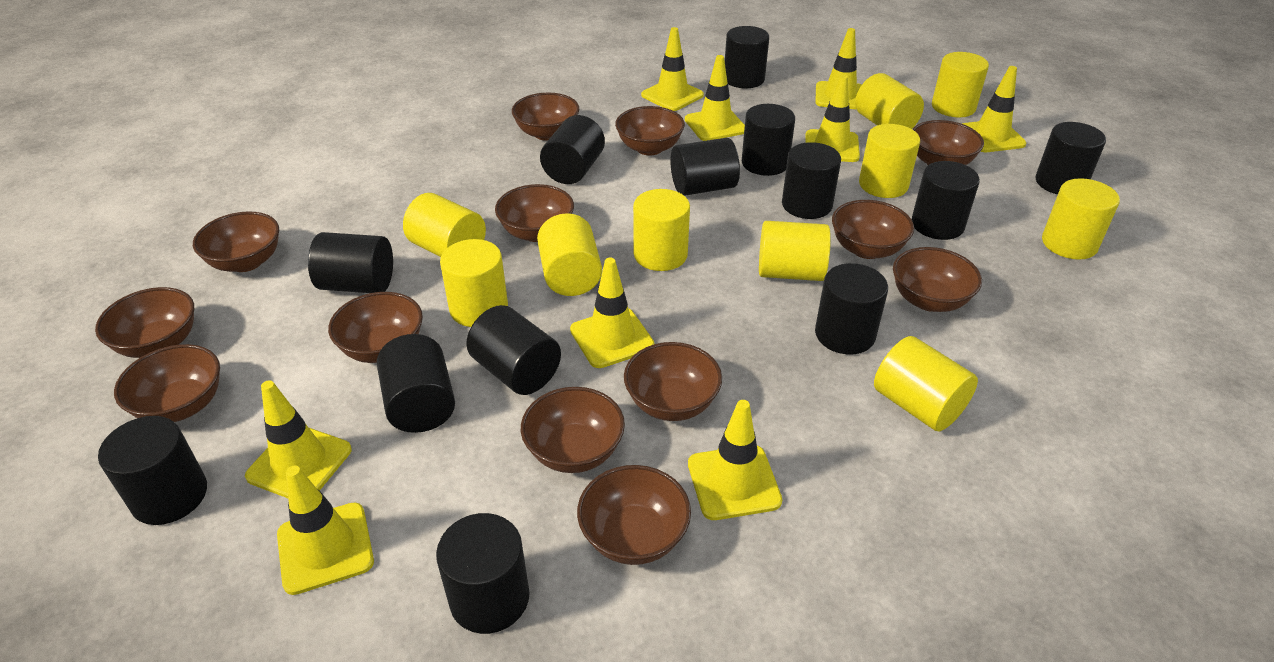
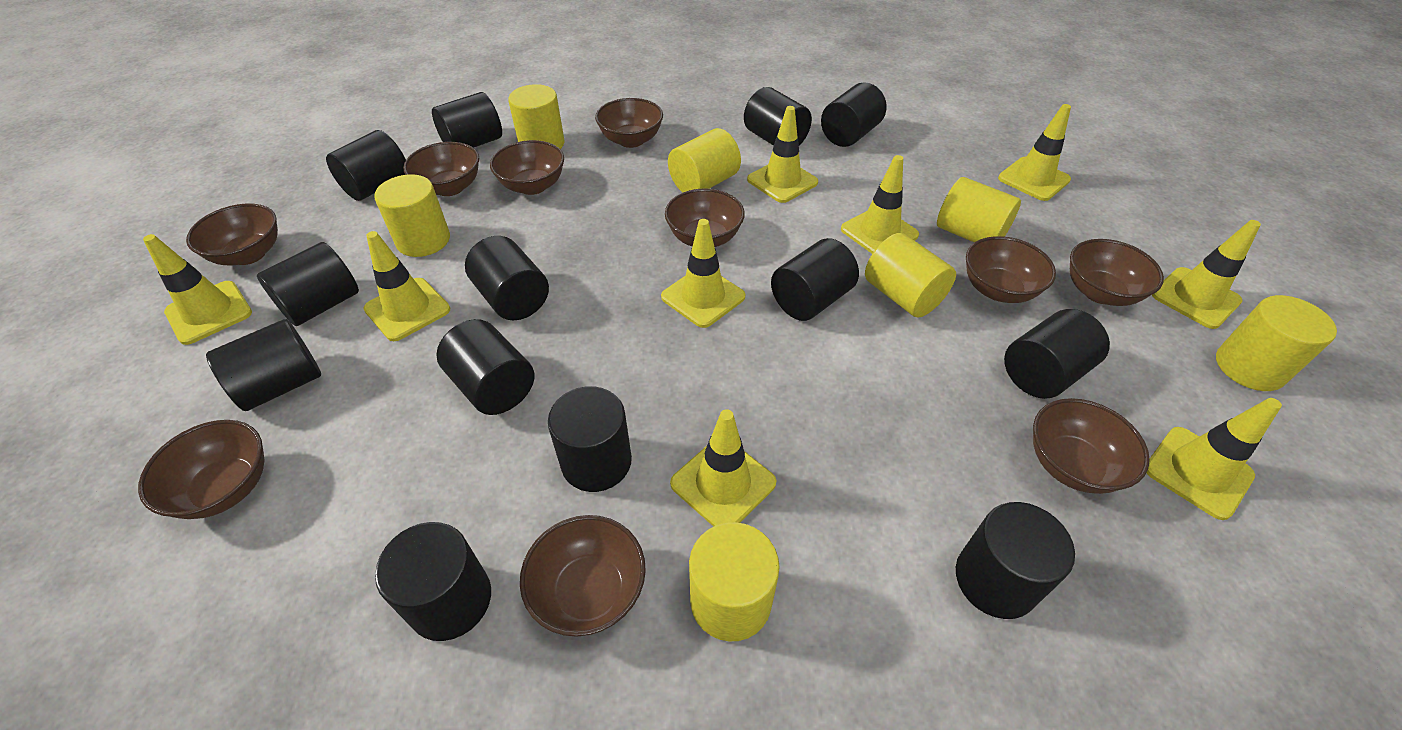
brown bowl: [95,287,194,358] [114,344,220,422] [193,212,279,272] [328,292,423,363] [495,184,574,242] [512,93,579,141] [521,387,625,473] [577,465,691,565] [615,106,685,156] [624,342,722,421] [832,200,914,259] [893,247,982,312] [912,120,984,165] = 13 -> [138,420,265,519] [186,203,278,265] [403,142,479,196] [490,140,564,195] [520,515,646,637] [595,98,663,148] [665,189,745,247] [966,236,1056,303] [1033,398,1150,494] [1070,239,1164,306] = 10
yellow cylinder: [403,193,486,257] [440,239,508,327] [537,213,602,296] [633,189,690,271] [759,221,831,281] [855,73,924,129] [859,124,920,198] [874,336,978,431] [932,52,989,117] [1042,178,1120,260] = 10 -> [374,174,450,257] [508,84,565,149] [668,128,741,193] [689,522,780,641] [865,233,956,318] [937,177,1021,242] [1216,295,1337,391] = 7

